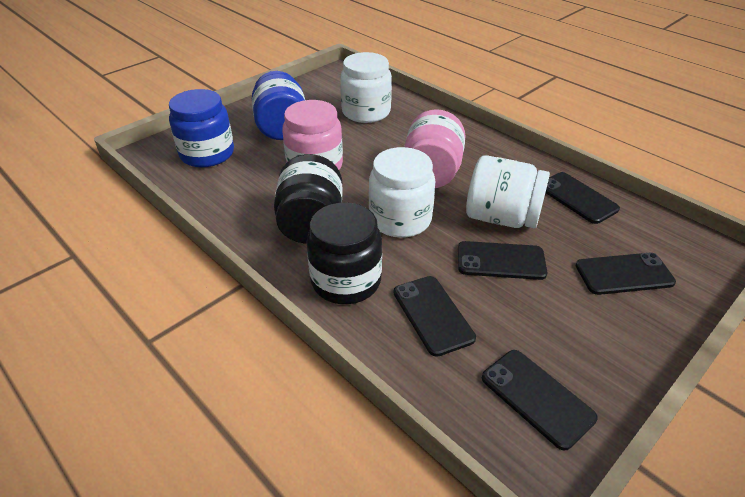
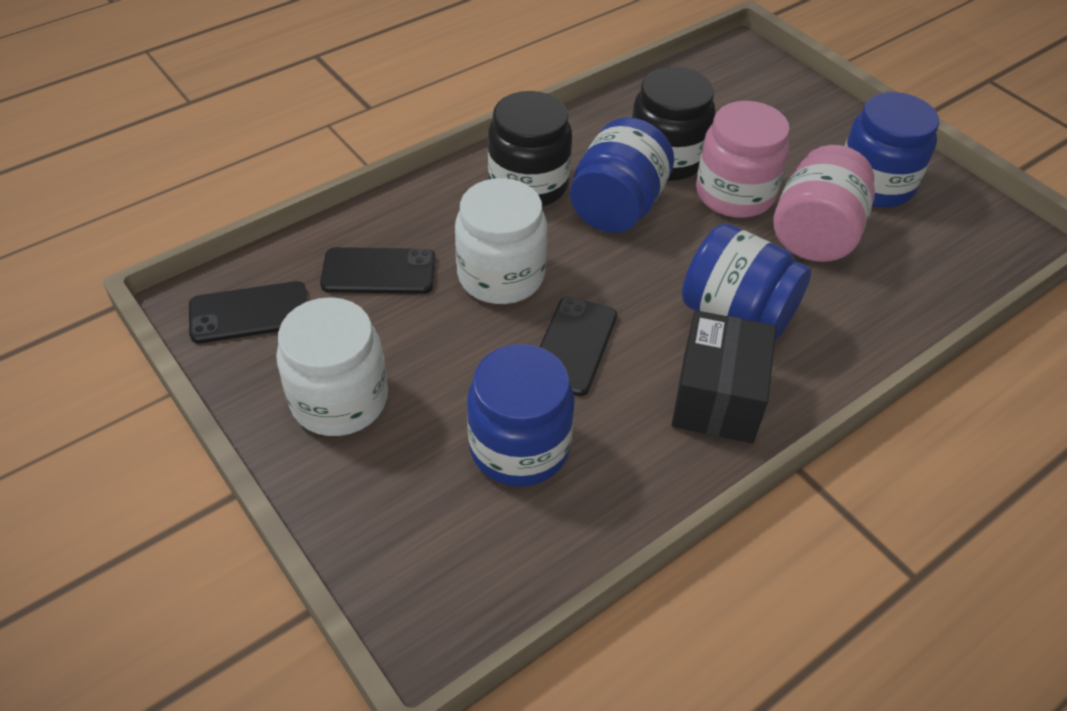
black box: none = 0 -> [672,310,776,443] = 1
black phone: [394,276,476,357] [458,241,547,280] [482,350,598,450] [546,172,620,224] [575,253,676,295] = 5 -> [189,281,307,343] [320,247,436,294] [540,297,617,396] = 3
blue jar: [169,89,234,168] [252,71,305,140] = 2 -> [467,344,575,487] [570,117,674,233] [682,223,811,340] [845,92,939,208] = 4
white jar: [340,52,392,123] [369,147,436,238] [466,155,550,228] = 3 -> [276,297,388,436] [455,178,547,304] = 2

